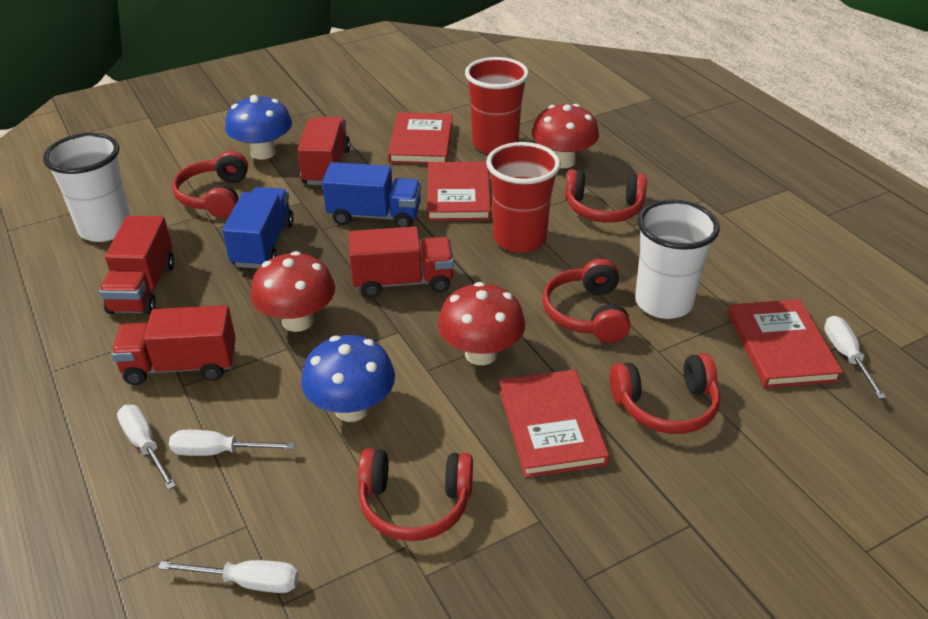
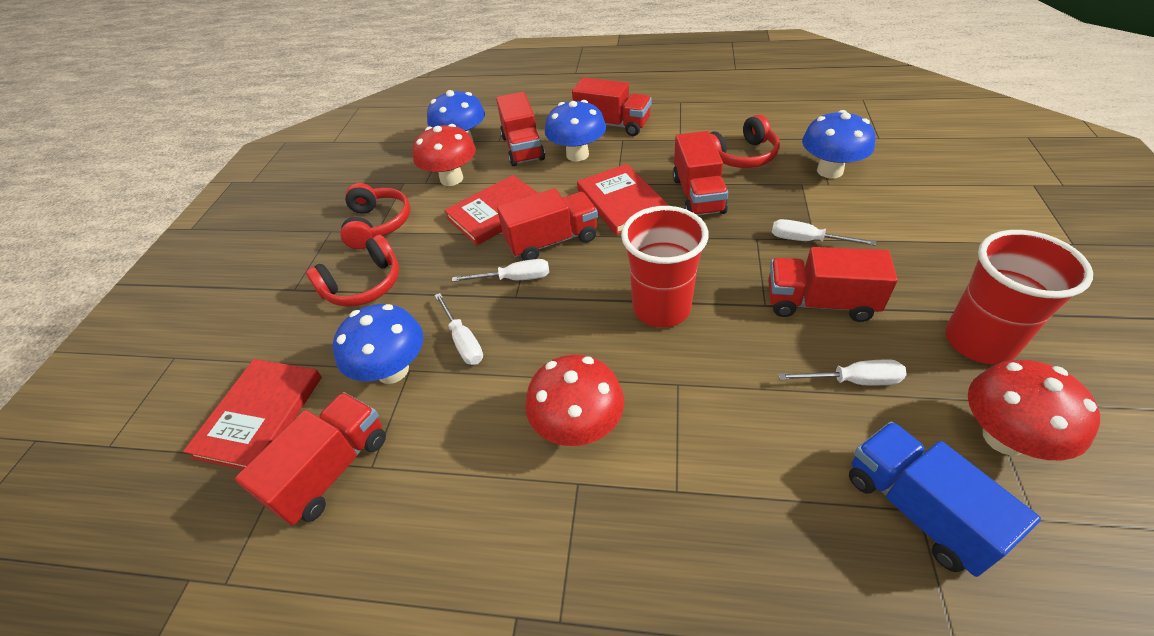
blue mushroom: [225,95,292,160] [301,335,395,422] = 2 -> [333,304,423,384] [427,90,485,141] [545,100,606,162] [802,110,876,178] = 4
blue truck: [223,187,294,269] [322,162,421,228] = 2 -> [849,421,1041,577] = 1
red book: [388,112,453,164] [427,162,491,221] [499,370,609,478] [728,299,843,388] = 4 -> [183,359,322,470] [444,175,538,245] [577,164,669,235] = 3
red headphones: [172,151,248,218] [358,448,473,541] [542,259,631,343] [565,169,647,223] [610,353,720,434] = 5 -> [306,235,399,307] [340,183,411,249] [710,115,780,168] = 3
red truck: [99,216,175,315] [111,305,236,385] [297,117,350,185] [349,226,454,298] = 4 -> [235,392,386,526] [496,92,545,166] [497,188,598,261] [572,77,652,136] [673,131,728,215] [768,247,897,322] = 6
white cup: [43,133,131,242] [635,199,720,319] = 2 -> none = 0

